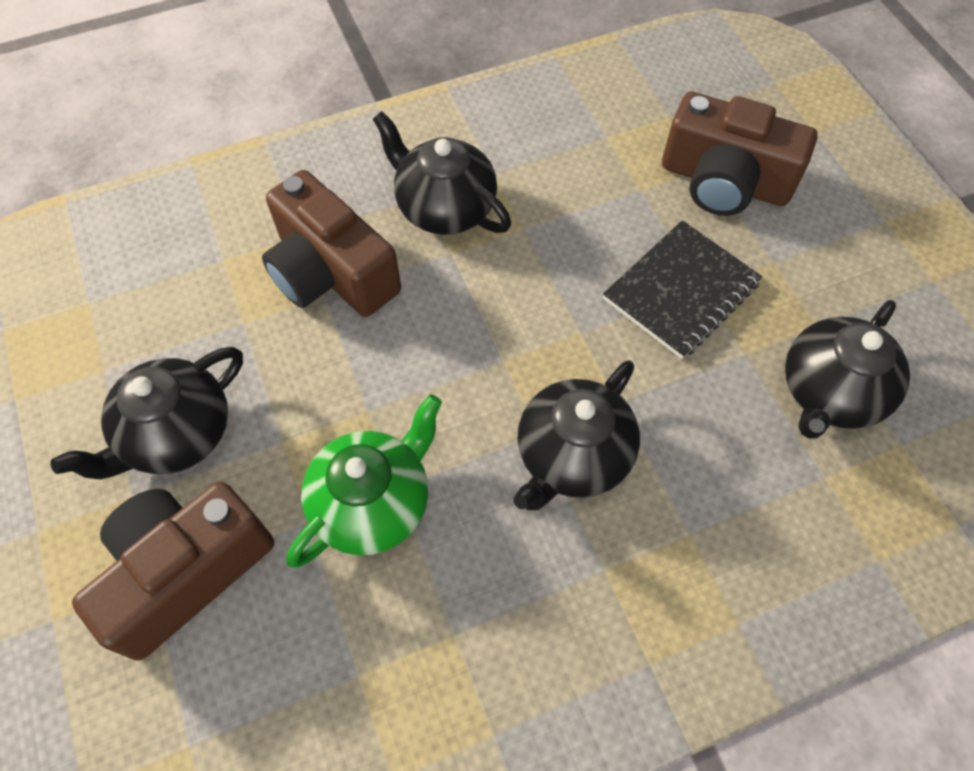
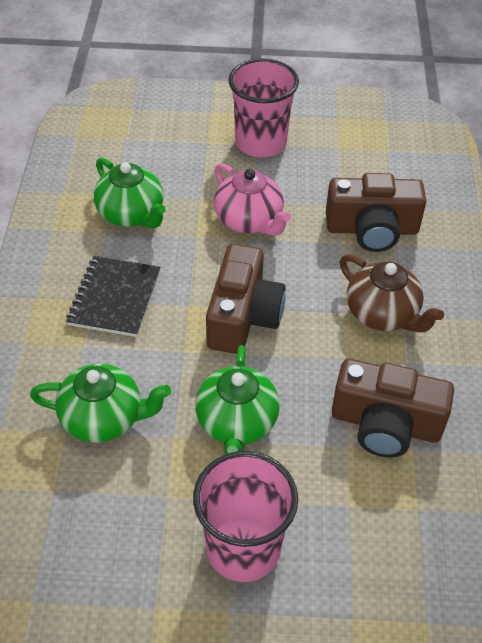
black teapot: [50,347,243,479] [373,111,511,235] [513,360,640,510] [785,300,910,439] = 4 -> none = 0
brown teapot: none = 0 -> [340,254,444,332] = 1
green teapot: [286,394,442,568] = 1 -> [30,364,171,443] [94,157,166,228] [195,345,280,454] = 3
pink cup: none = 0 -> [193,451,298,582] [228,59,299,157] = 2
pink teapot: none = 0 -> [214,163,291,236] = 1

